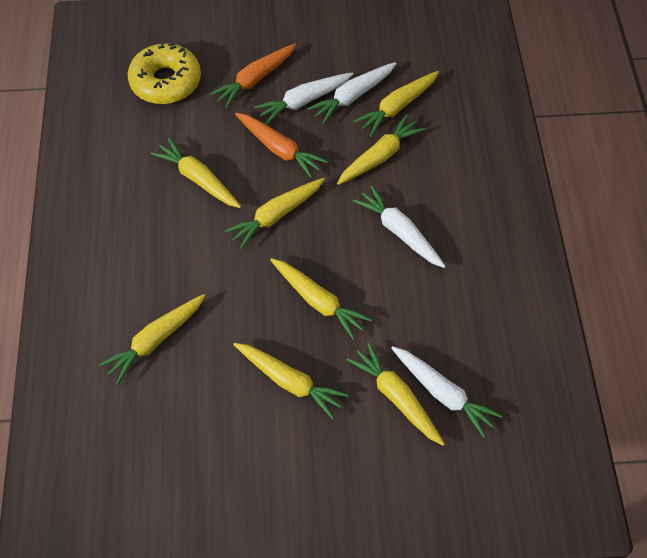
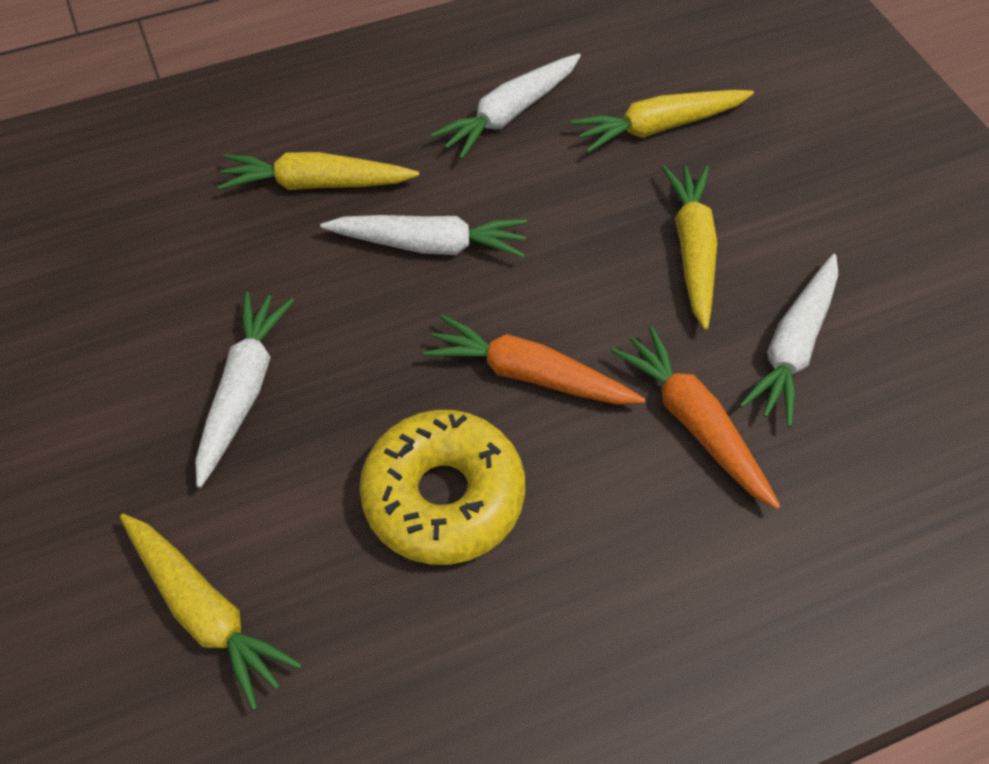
yellow carrot: [99,294,206,384] [151,138,241,208] [225,178,325,249] [233,343,349,419] [270,258,372,340] [337,114,425,185] [347,342,445,446] [353,71,439,136] = 8 -> [120,514,302,710] [217,152,419,190] [571,90,754,153] [662,166,717,330] = 4

